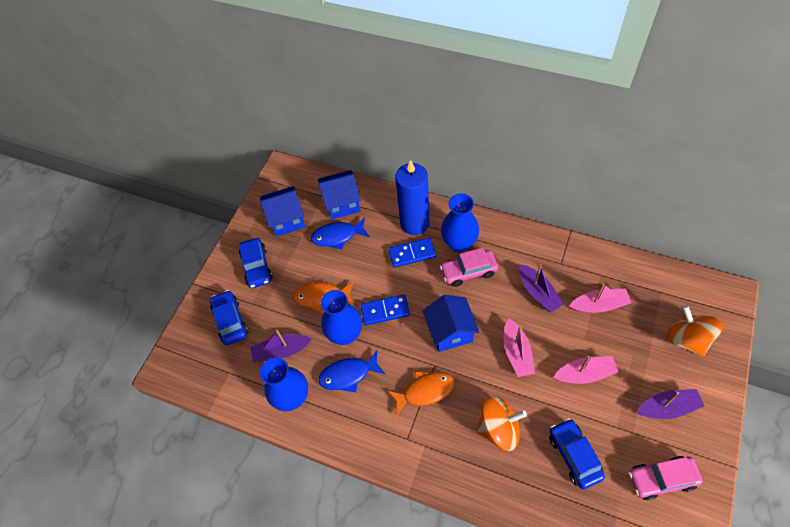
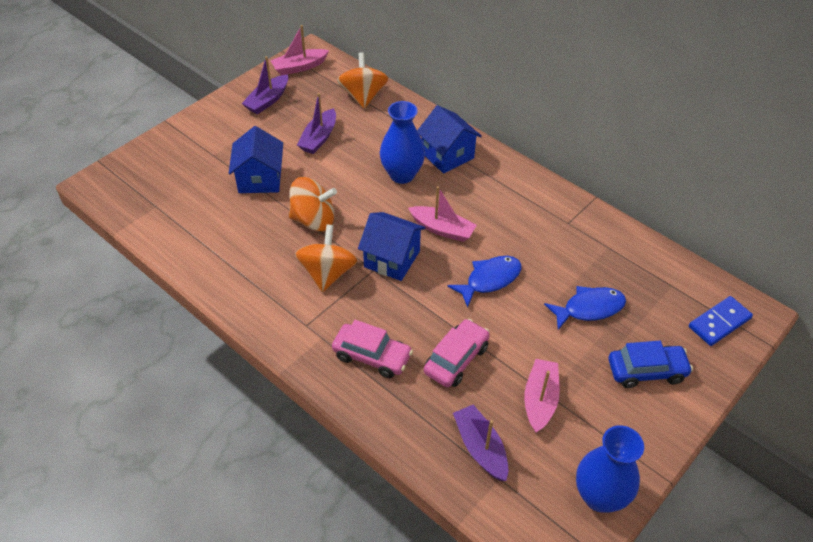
blue candle: [395,160,429,235] = 1 -> none = 0
blue car: [210,290,248,345] [239,238,273,288] [549,418,605,489] = 3 -> [608,341,693,388] = 1
blue domino: [360,294,410,326] [388,238,436,268] = 2 -> [689,296,753,346] = 1
blue vase: [260,357,308,411] [321,290,362,345] [441,193,479,252] = 3 -> [380,101,425,184] [576,425,644,513] = 2
orange fish: [293,282,354,313] [387,371,455,416] = 2 -> none = 0
orange spinning top: [476,396,527,451] [666,305,723,356] = 2 -> [289,177,337,231] [295,225,358,292] [337,52,388,109] = 3

